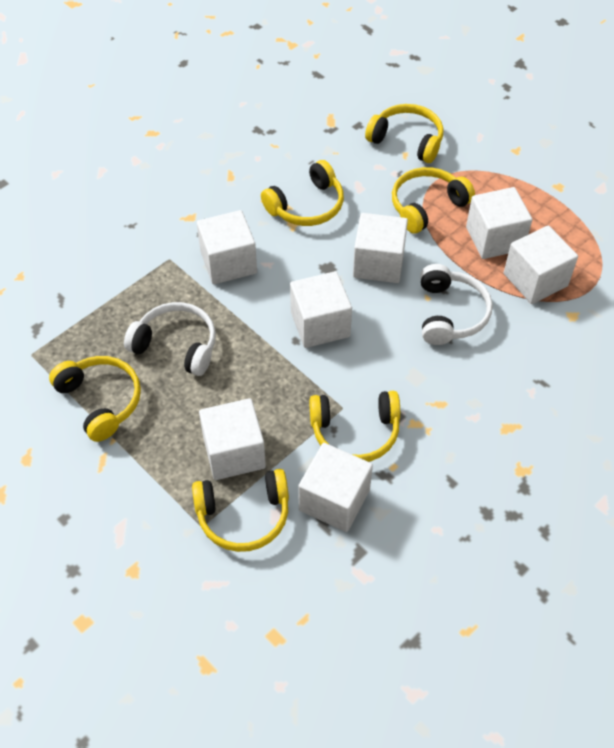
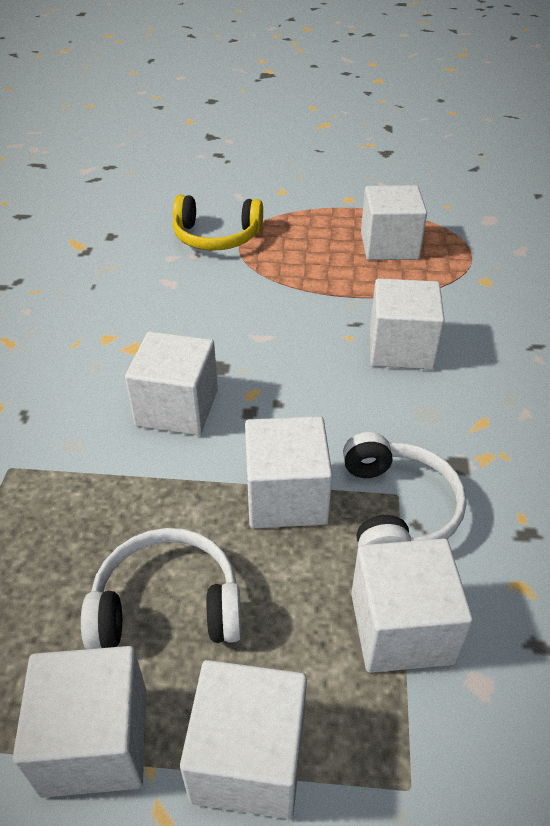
yellow headphones: [49,356,141,442] [192,469,289,552] [261,160,344,226] [309,391,400,462] [365,104,443,163] [392,167,475,234] = 6 -> [173,195,263,250] = 1

